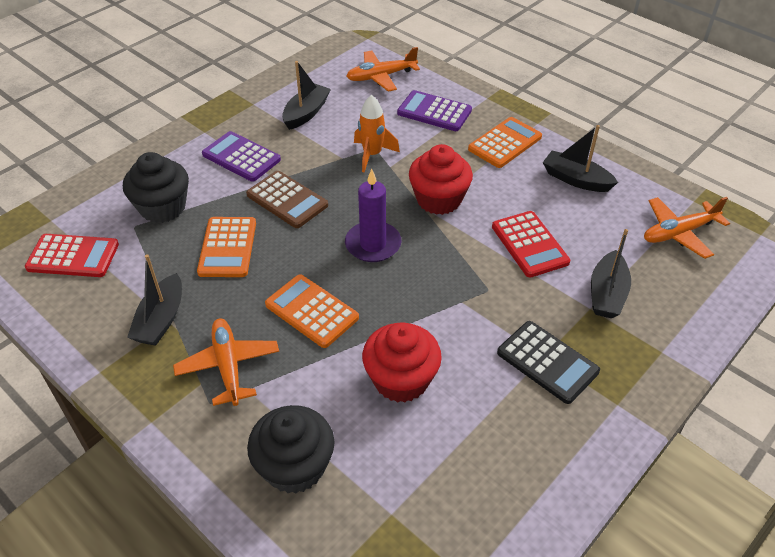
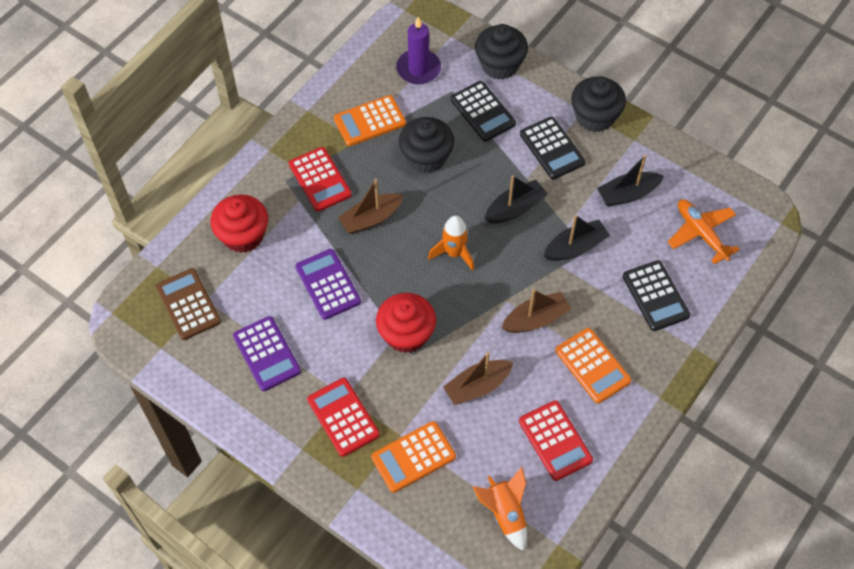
black boat: [127,254,182,346] [282,61,331,130] [543,125,618,192] [591,229,631,318] = 4 -> [485,175,548,223] [544,215,610,261] [597,155,664,207] = 3
black calculator: [497,321,600,404] = 1 -> [451,81,516,142] [520,117,585,179] [623,260,690,331] = 3
black cupcake: [123,152,189,223] [247,405,335,494] = 2 -> [399,117,454,174] [475,24,528,80] [571,77,626,132] = 3
brown boat: none = 0 -> [338,179,404,234] [443,352,513,405] [501,289,571,333] = 3
orange plane: [173,318,279,406] [346,47,420,92] [644,197,730,259] = 3 -> [668,199,740,264] = 1
orange rocket: [354,95,400,173] = 1 -> [428,215,474,271] [473,467,527,551] = 2
red calculator: [25,234,119,277] [492,211,570,277] = 2 -> [289,147,352,212] [307,378,380,457] [519,400,593,481] = 3

